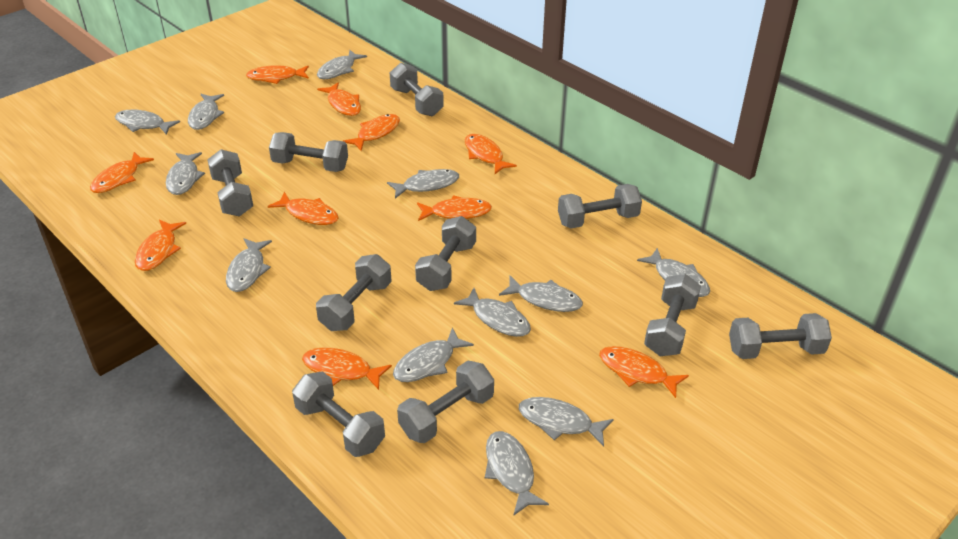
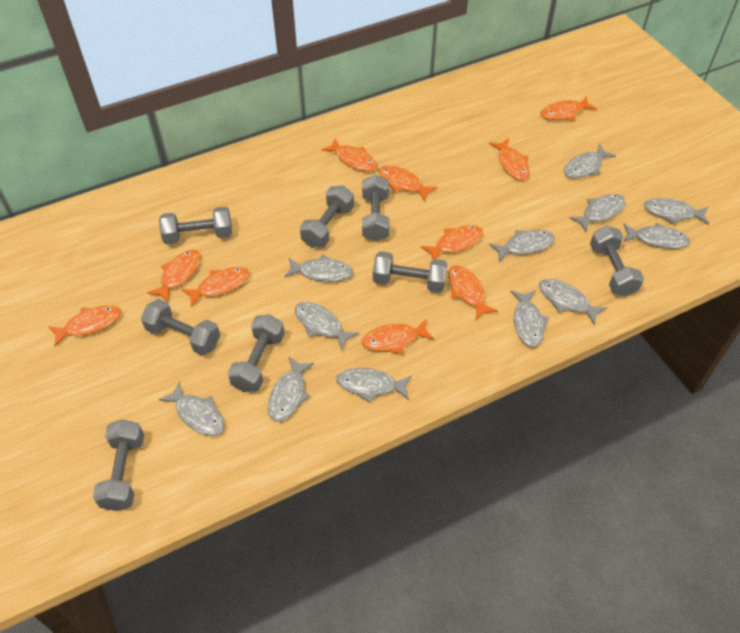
grey dumbbell: [207,149,253,217] [269,132,348,172] [292,371,385,457] [316,254,392,331] [390,63,444,116] [397,361,494,443] [415,216,476,291] [558,184,642,228] [644,274,701,356] [729,313,832,359] = 10 -> [93,419,144,511] [141,299,220,356] [159,207,232,245] [228,314,285,392] [300,185,354,248] [362,175,390,242] [373,251,447,293] [590,226,644,297] = 8

